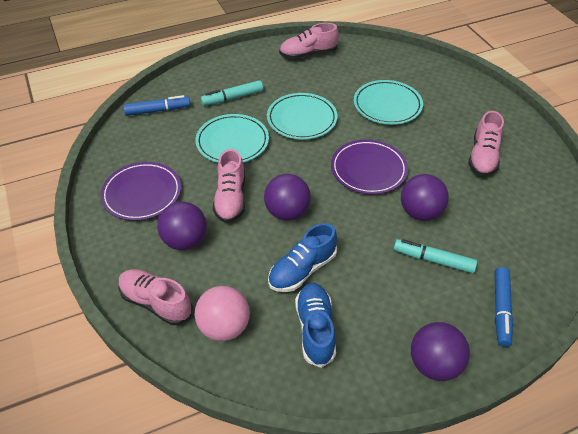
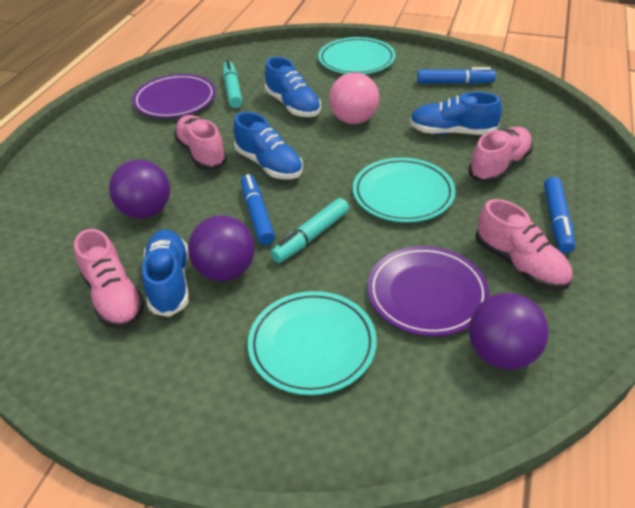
blue marker: [123,95,190,116] [495,267,513,347] = 2 -> [241,174,275,245] [417,67,496,84] [544,177,575,253] = 3
blue shoe: [268,223,337,292] [295,283,336,368] = 2 -> [142,230,189,317] [233,112,303,179] [265,57,321,117] [410,92,502,135] = 4
purple ball: [157,202,207,250] [264,174,311,221] [401,174,449,221] [411,322,470,381] = 4 -> [109,160,170,219] [188,215,255,281] [469,293,549,370] = 3

